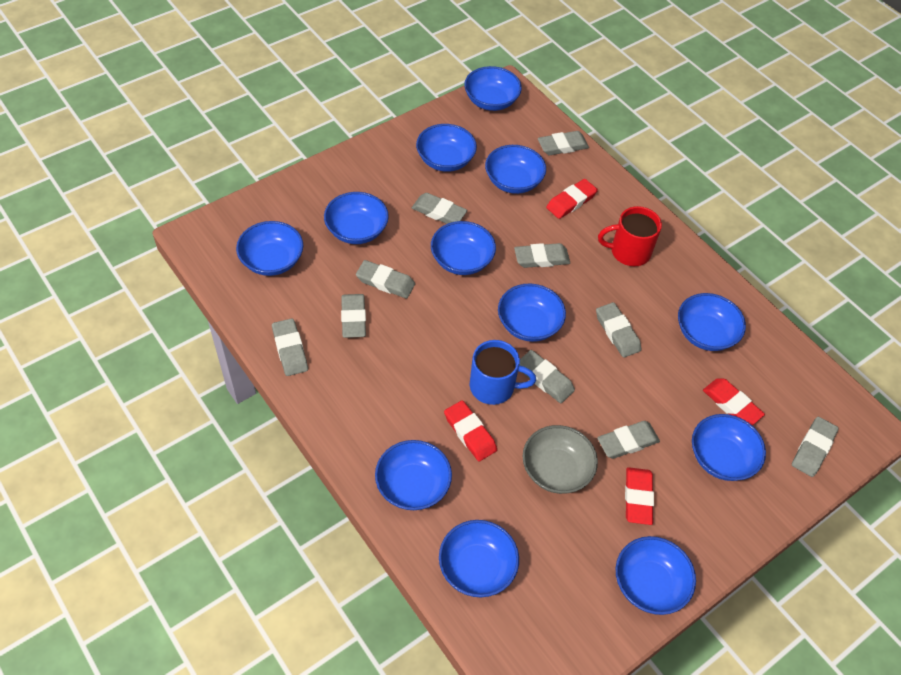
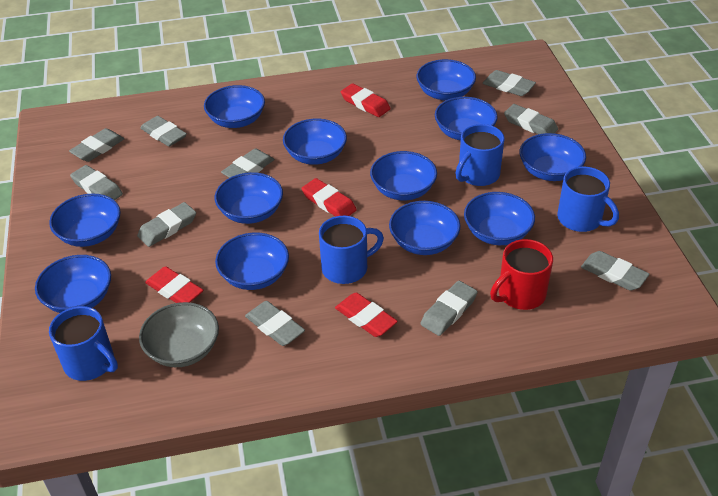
blue mug: [470,340,536,405] = 1 -> [49,306,118,381] [319,216,384,284] [456,124,505,186] [557,167,619,232] = 4

